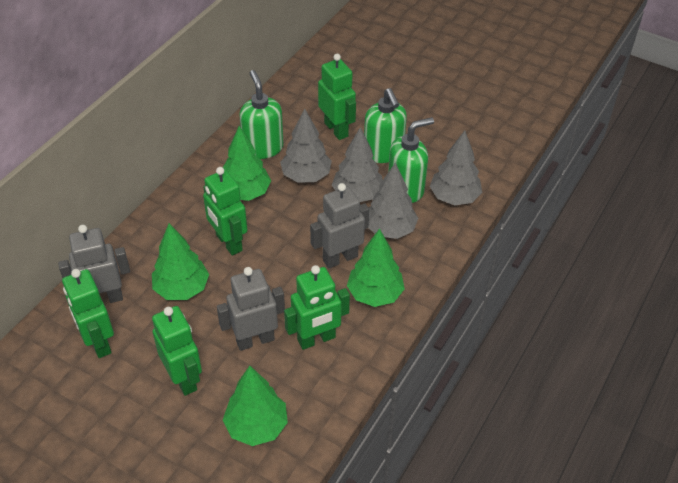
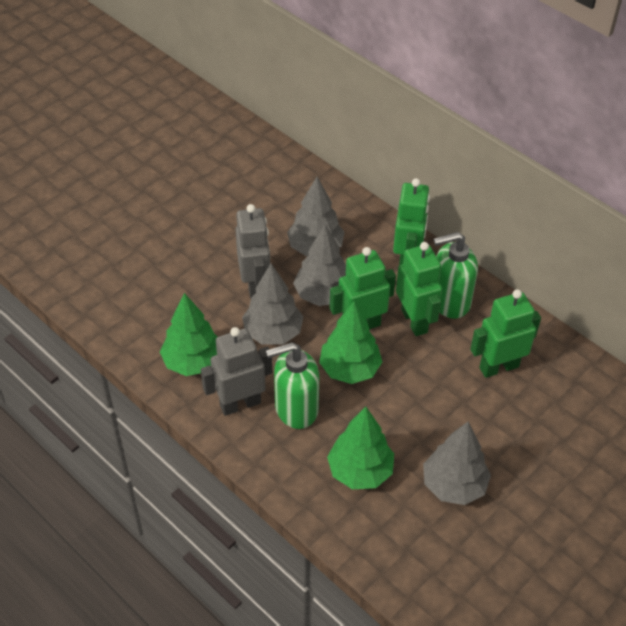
green robot: [62,269,114,358] [152,306,202,396] [203,167,247,255] [284,265,350,350] [318,54,356,140] = 5 -> [329,247,396,329] [393,178,430,265] [396,242,442,336] [470,289,541,378] = 4
green soap dispenser: [239,70,284,159] [364,88,407,163] [388,117,434,203] = 3 -> [266,342,319,429] [434,232,478,319] = 2
green tree: [152,223,209,300] [223,126,271,201] [223,366,288,446] [347,228,405,307] = 4 -> [160,293,218,376] [319,301,382,384] [327,407,394,489] = 3
grey robot: [58,225,130,303] [217,267,285,351] [310,183,369,269] = 3 -> [201,327,272,416] [236,204,270,298] = 2

